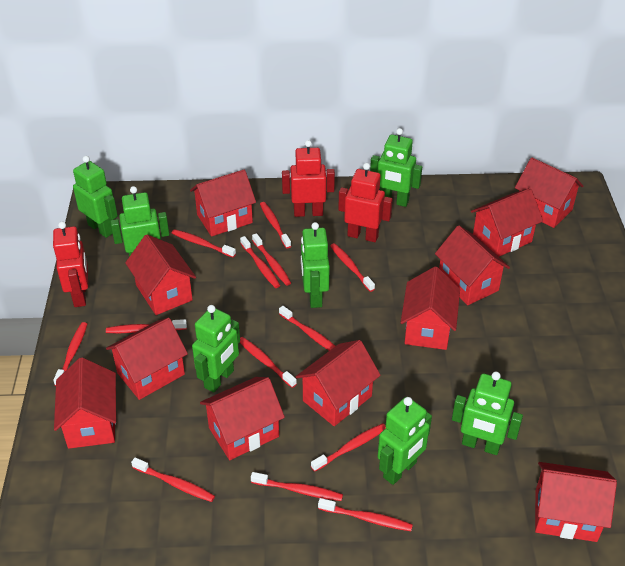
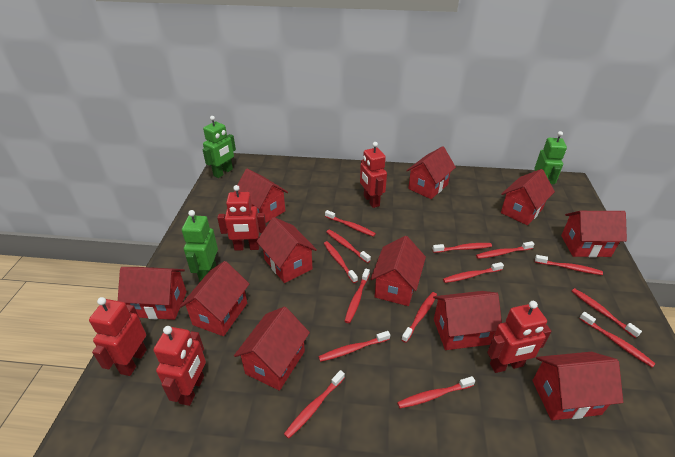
green robot: [73,156,118,238] [110,186,169,257] [192,305,240,393] [301,222,330,308] [370,128,422,207] [378,397,432,485] [452,372,523,455] = 7 -> [182,210,218,282] [202,116,236,178] [534,131,567,184] = 3
red robot: [53,222,88,307] [282,140,335,217] [338,163,393,242] = 3 -> [89,297,147,376] [153,326,206,406] [217,185,266,251] [360,142,387,208] [487,301,551,373] = 5
red toothbrush: [53,322,87,386] [106,319,187,333] [131,457,215,502] [172,229,236,258] [240,236,280,288] [240,337,297,388] [251,472,343,501] [252,233,291,286] [260,202,291,249] [279,306,335,351] [311,423,386,472] [318,498,413,531] [330,243,375,292] = 13 -> [284,370,345,439] [318,331,390,362] [324,241,358,283] [325,210,376,237] [326,229,371,263] [345,268,370,323] [397,376,475,408] [401,292,437,343] [432,243,492,253] [443,262,504,283] [476,241,535,259] [535,255,603,275] [571,288,642,338] [579,312,656,367] = 14

